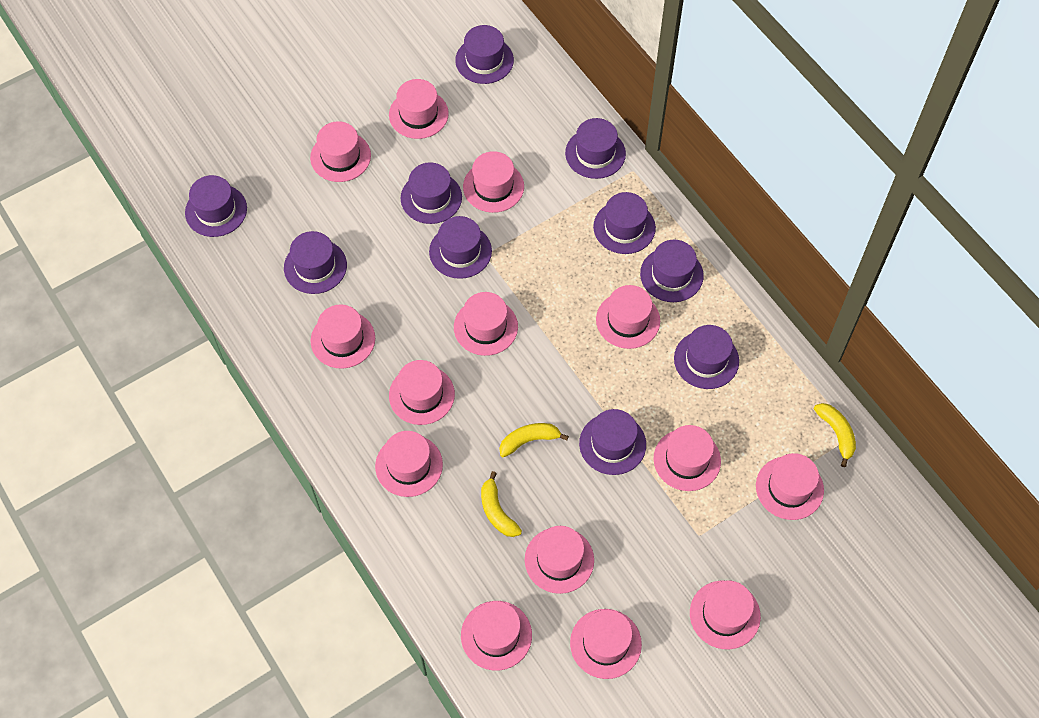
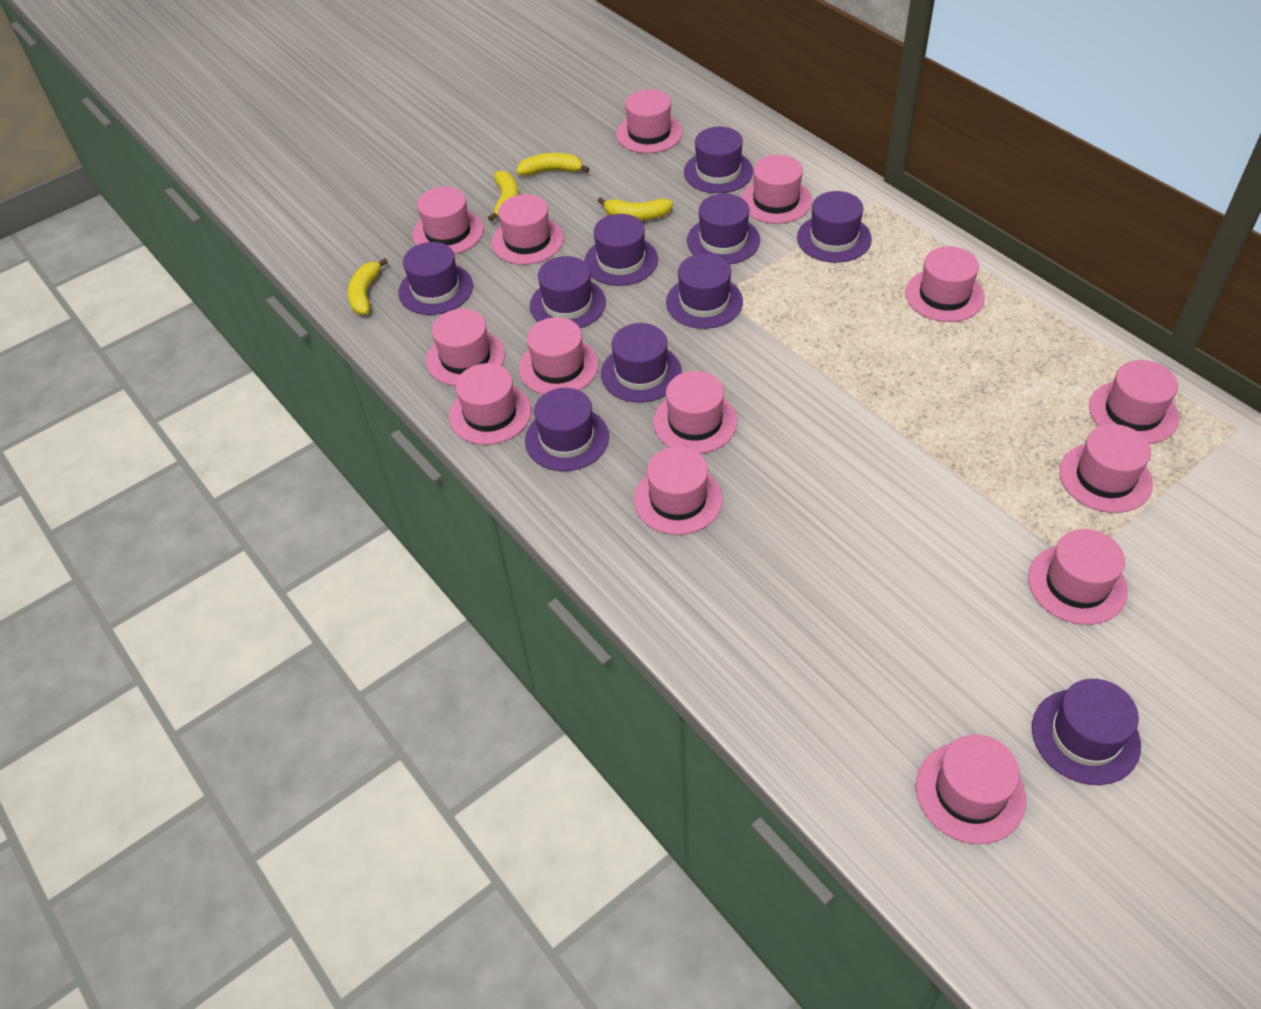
yellow banana: [481,471,522,537] [500,423,569,458] [814,403,856,467] = 3 -> [348,258,388,315] [488,170,518,221] [516,153,589,176] [598,197,673,220] = 4

